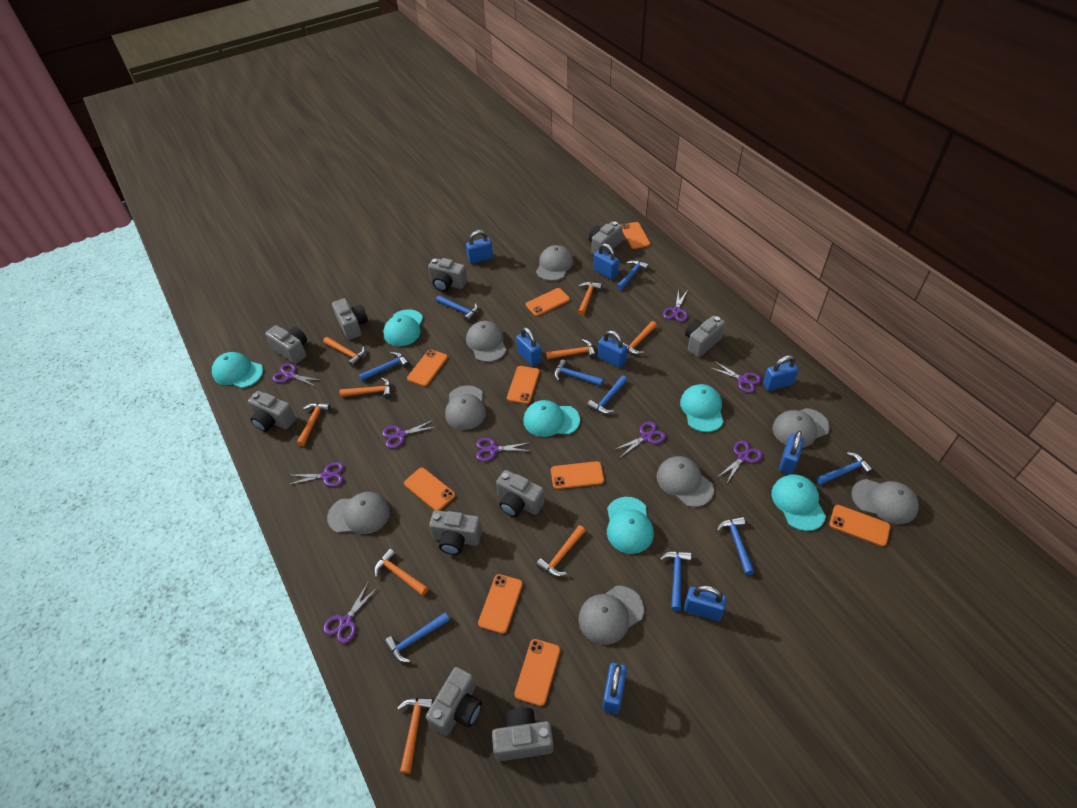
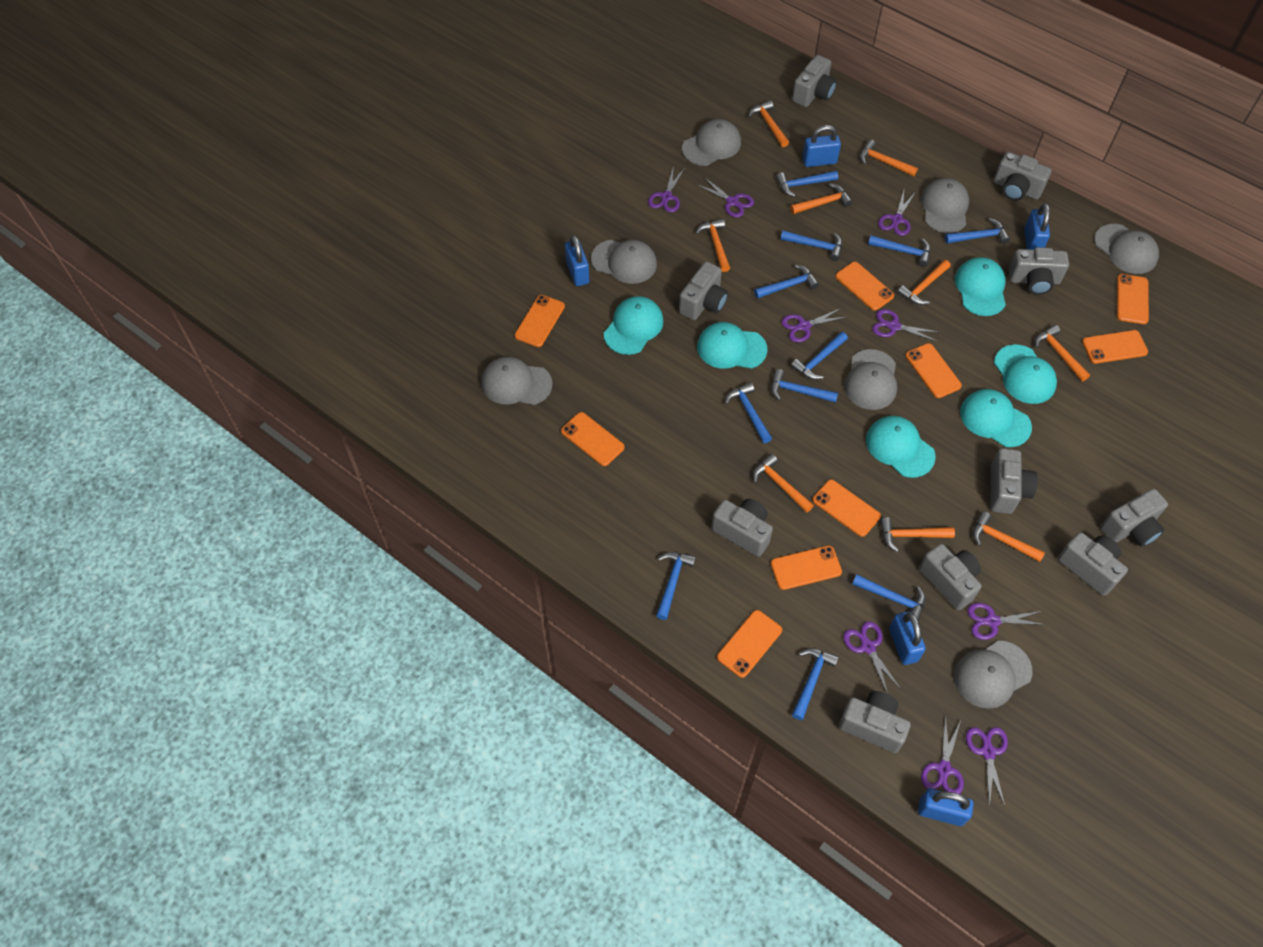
blue hammer: [359,352,410,381] [384,612,450,663] [436,295,478,322] [554,359,604,386] [587,376,627,414] [617,260,649,290] [660,551,691,611] [716,517,754,575] [816,452,874,485] = 9 -> [656,552,696,620] [725,382,772,443] [754,265,819,299] [771,369,838,403] [776,171,838,197] [780,230,842,261] [791,332,848,380] [792,648,839,720] [852,574,925,622] [868,235,931,267] [945,218,1010,244] = 11
blue padlock: [466,230,493,264] [516,327,542,367] [593,243,619,280] [598,330,627,368] [602,663,627,714] [684,585,727,621] [763,355,799,391] [779,431,804,475] = 8 -> [565,235,589,286] [802,125,841,167] [889,611,926,665] [918,789,973,826] [1024,203,1050,250] = 5
grey cap: [327,492,390,534] [445,385,486,430] [466,321,507,362] [536,245,573,281] [578,586,644,645] [656,456,714,507] [773,408,830,448] [852,479,919,524] = 8 -> [481,357,552,405] [591,240,657,284] [682,119,741,166] [844,349,897,410] [921,178,969,233] [954,640,1032,709] [1094,224,1159,274] = 7

